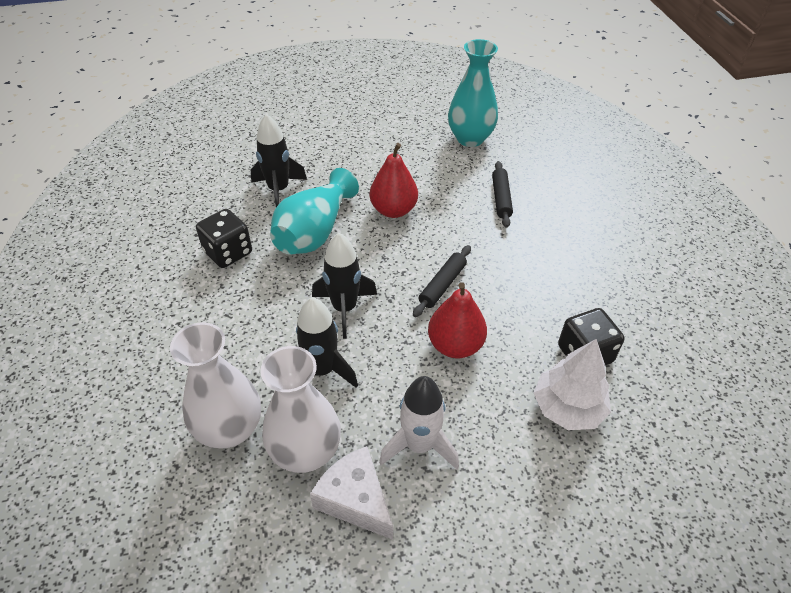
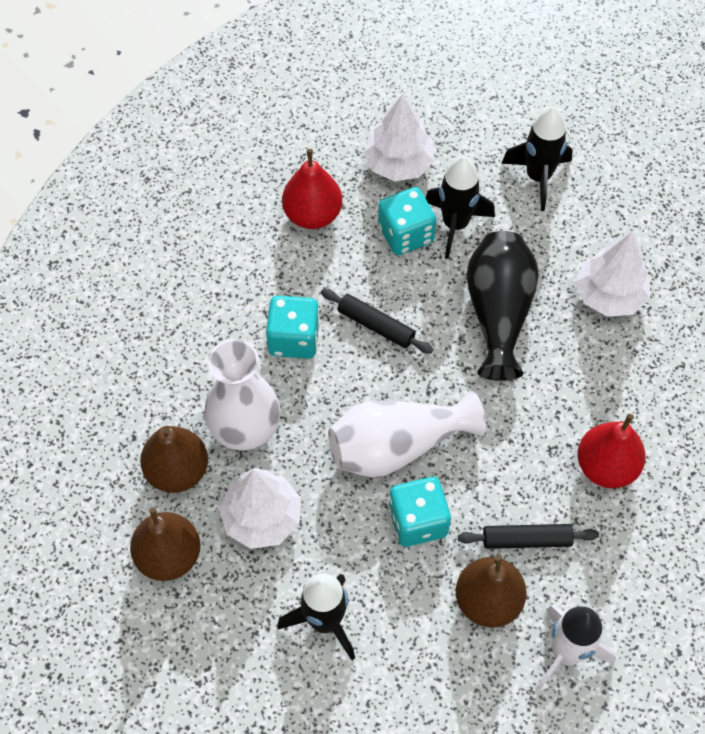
black dice: [196,209,252,268] [558,308,624,365] = 2 -> none = 0
black vase: none = 0 -> [466,231,539,381] = 1
brown pear: none = 0 -> [130,507,200,581] [140,426,208,493] [456,555,527,628] = 3
turquoise dice: none = 0 -> [266,296,320,359] [378,187,436,255] [389,477,451,547] = 3
turquoise vase: [270,168,359,255] [448,39,498,147] = 2 -> none = 0
white cheese: [310,446,393,540] = 1 -> none = 0
white tree: [533,339,611,430] = 1 -> [219,468,301,549] [363,94,434,182] [575,232,650,317] = 3

